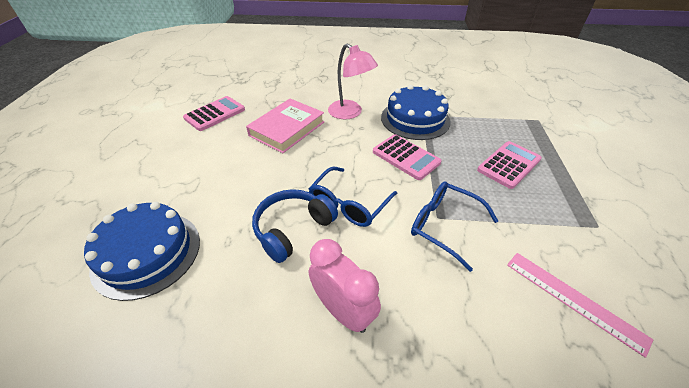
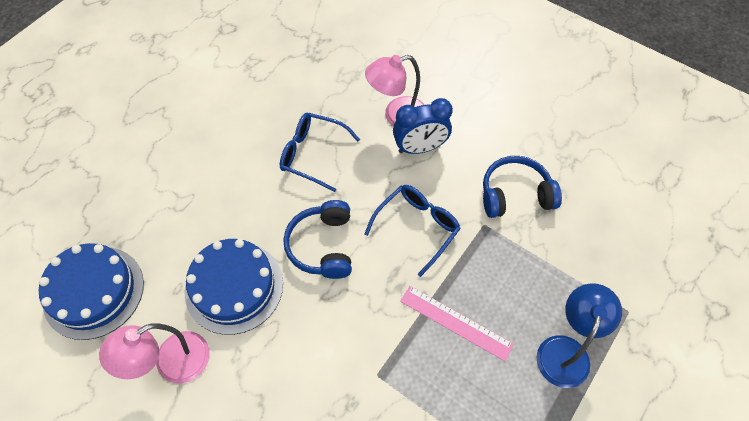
blue clock: none = 0 -> [393,98,453,154] = 1
blue headphones: [252,189,338,263] = 1 -> [283,200,352,279] [483,156,562,218] = 2
blue lamp: none = 0 -> [536,283,622,388] = 1
pink book: [246,99,324,153] = 1 -> none = 0
pink calculator: [183,96,245,131] [373,134,441,180] [477,141,542,189] = 3 -> none = 0
pink clock: [309,239,381,333] = 1 -> none = 0
pink lamp: [328,43,378,119] = 1 -> [99,323,210,384] [365,55,425,127] = 2

